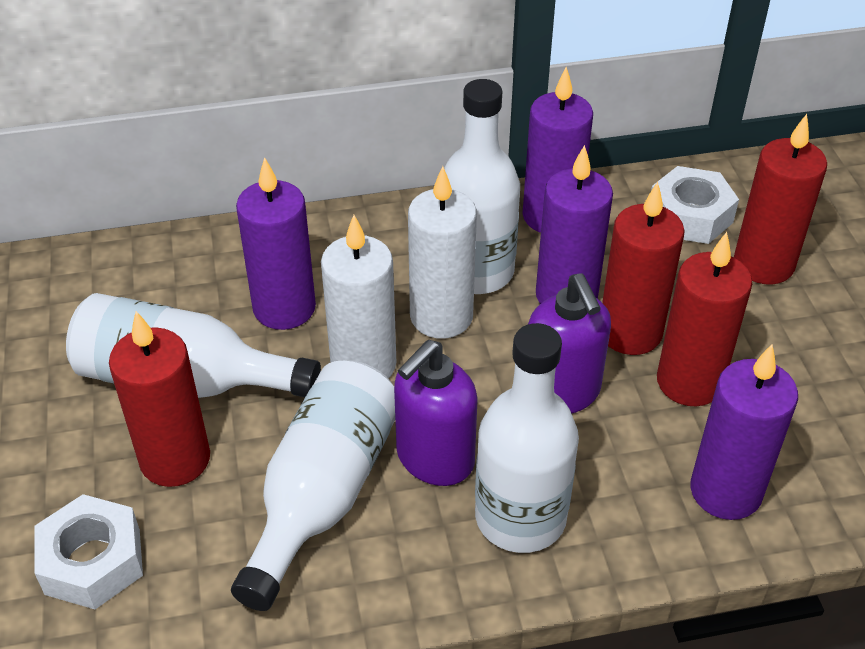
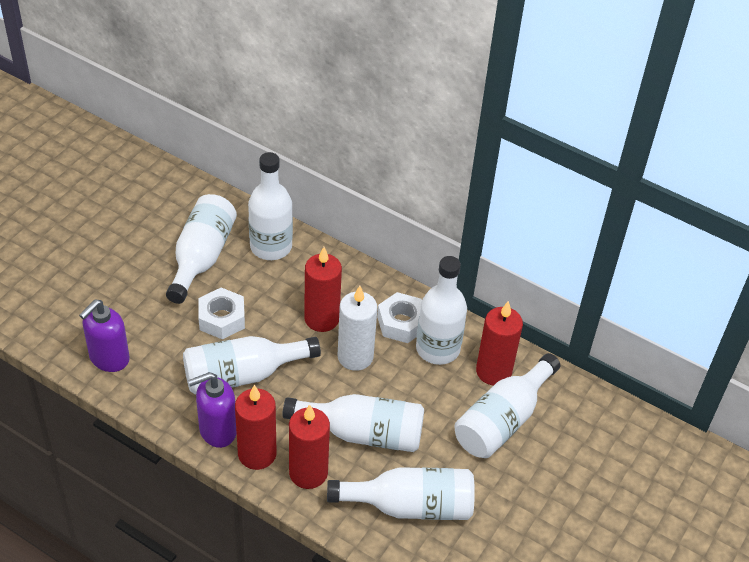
purple candle: [236,157,316,330] [522,67,593,233] [536,145,613,304] [690,344,798,520] = 4 -> none = 0
white bottle: [66,293,321,398] [231,360,395,611] [444,79,520,294] [475,323,579,553] = 4 -> [166,194,237,304] [183,336,321,395] [248,152,293,260] [282,394,424,452] [327,467,475,520] [416,256,467,365] [454,353,560,458] = 7
white candle: [321,215,396,378] [408,166,477,339] = 2 -> [338,286,377,371] = 1

